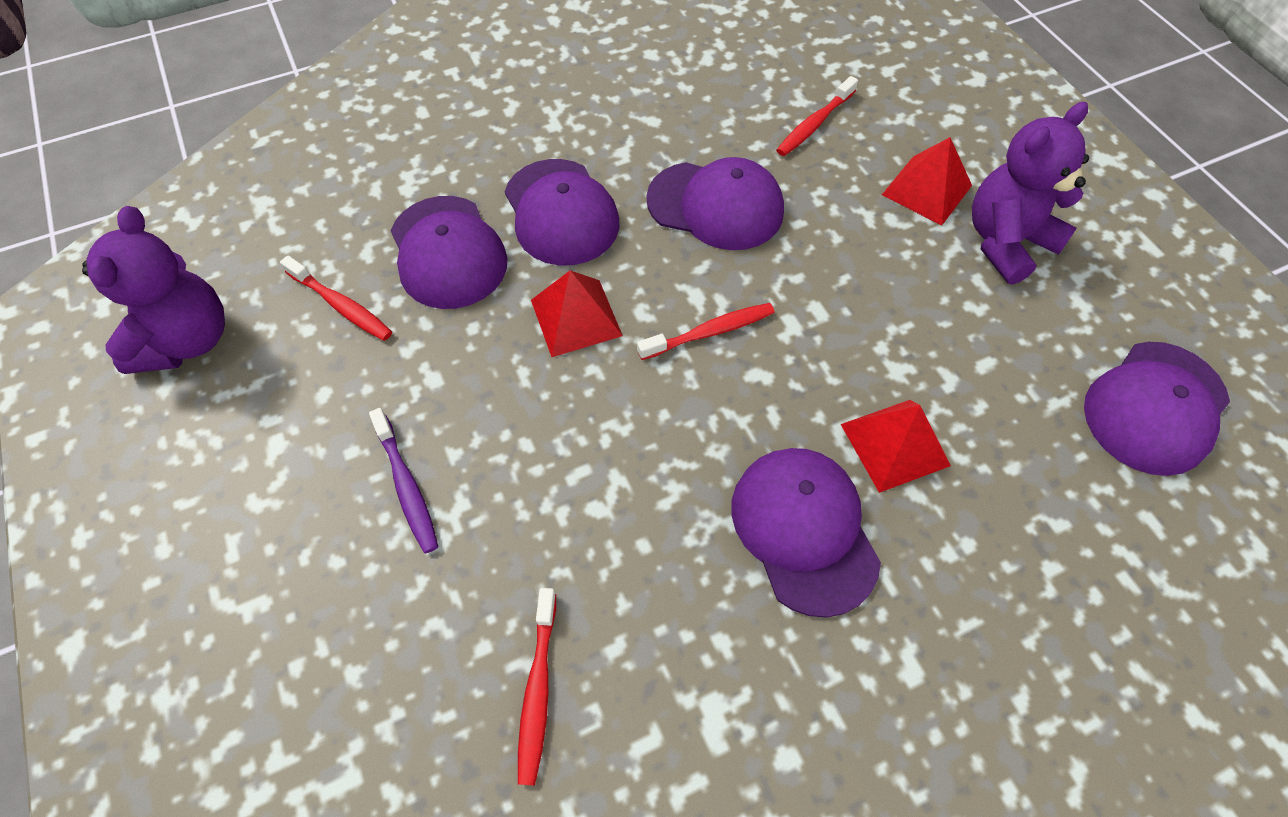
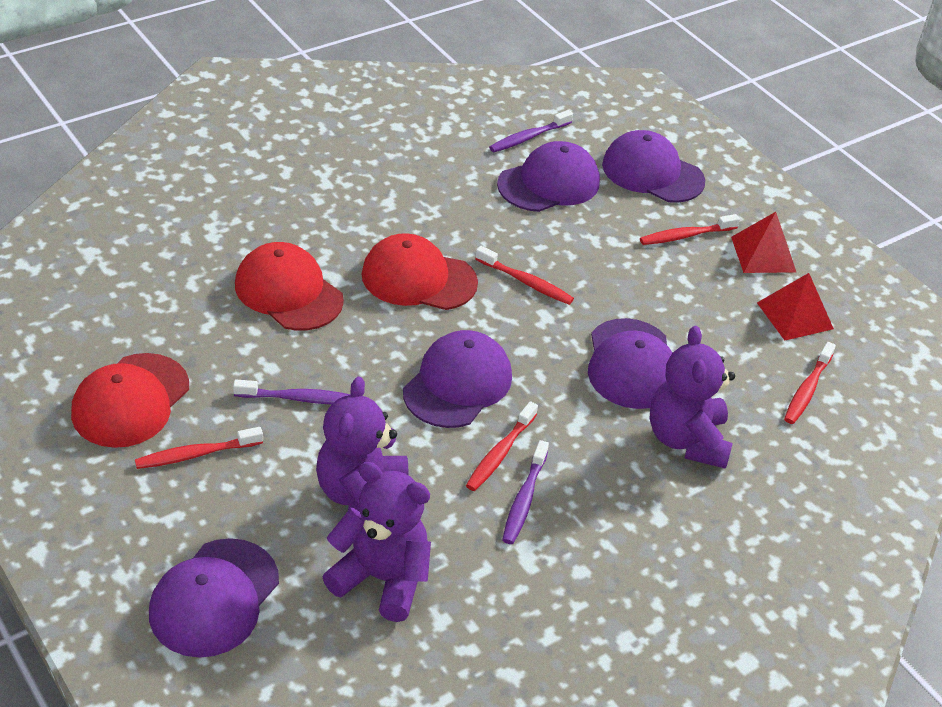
purple teddy bear: [82,206,225,374] [972,102,1089,285] = 2 -> [316,377,409,512] [322,462,431,622] [650,326,735,469] = 3
purple toothbrush: [369,408,438,553] = 1 -> [233,380,350,405] [489,110,573,152] [502,440,549,544] = 3
red cap: none = 0 -> [71,353,189,448] [235,242,344,331] [362,233,478,310] = 3
red pyramid: [531,270,623,357] [841,400,951,493] [882,137,972,226] = 3 -> [731,212,796,273] [757,273,834,340] = 2
red toothbrush: [280,255,392,341] [518,588,556,786] [637,303,775,360] [776,76,858,156] = 4 -> [135,427,263,469] [466,401,538,491] [475,246,574,305] [640,214,740,245] [784,342,836,424] = 5

